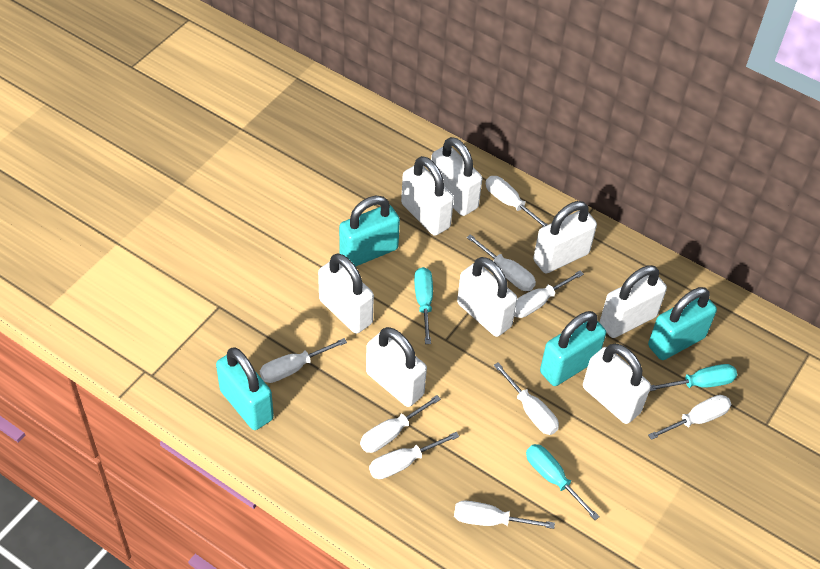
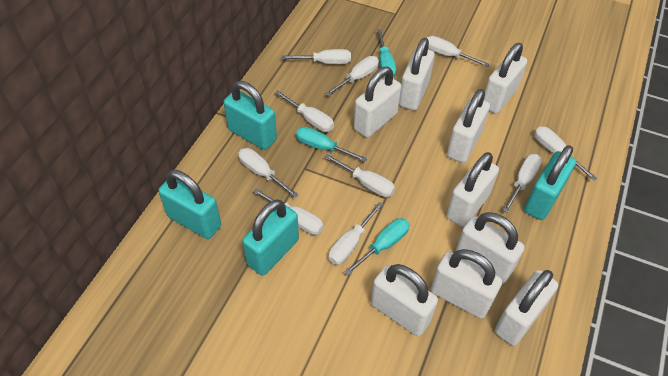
white padlock: [318,253,374,334] [366,327,427,407] [401,156,454,236] [430,137,482,216] [457,257,517,337] [533,201,597,273] [583,344,651,424] [600,265,667,338] = 8 -> [354,67,401,138] [371,264,438,336] [399,38,435,110] [431,249,502,319] [446,152,499,227] [447,89,490,163] [456,212,525,284] [484,43,527,114] [495,270,558,346] = 9
white screwdriver: [260,338,347,383] [360,395,441,453] [369,432,460,479] [454,500,555,529] [467,234,536,291] [486,176,548,227] [493,362,559,435] [514,270,584,318] [648,395,731,440] = 9 -> [238,148,299,198] [253,188,324,235] [275,91,334,132] [282,49,351,64] [324,154,395,197] [325,56,379,96] [329,202,383,265] [427,36,490,67] [503,154,542,213] [534,126,597,181] = 10

